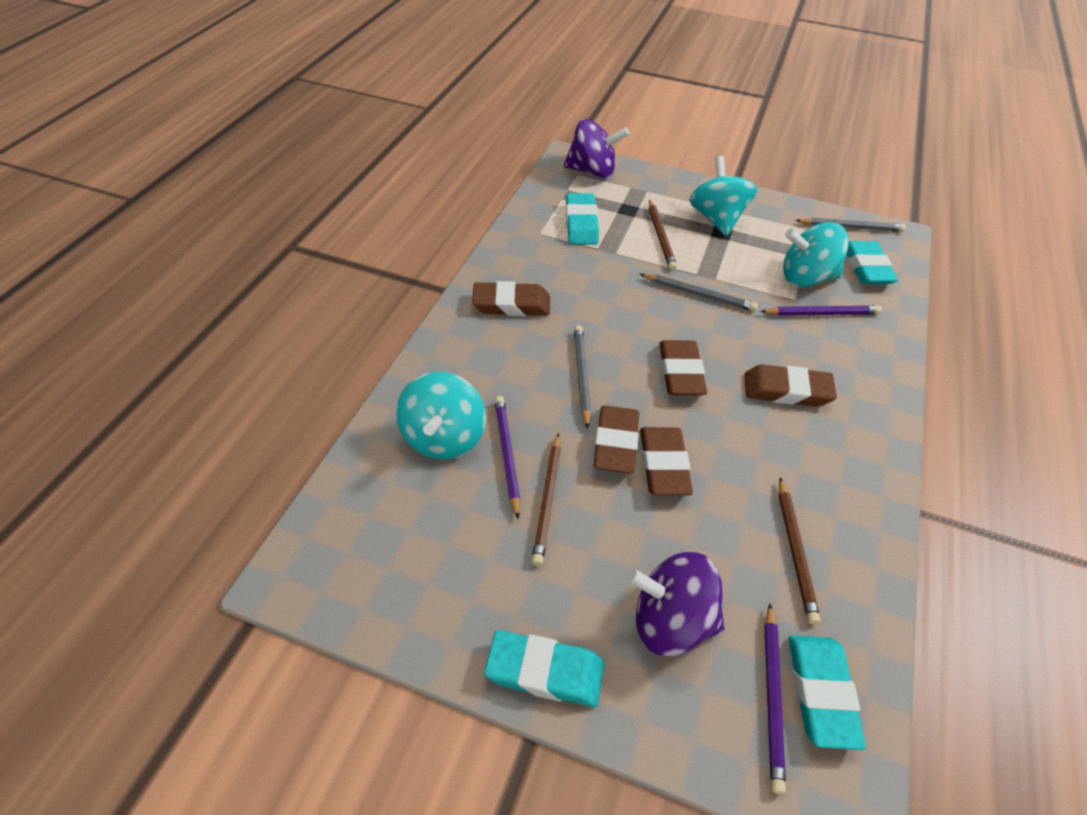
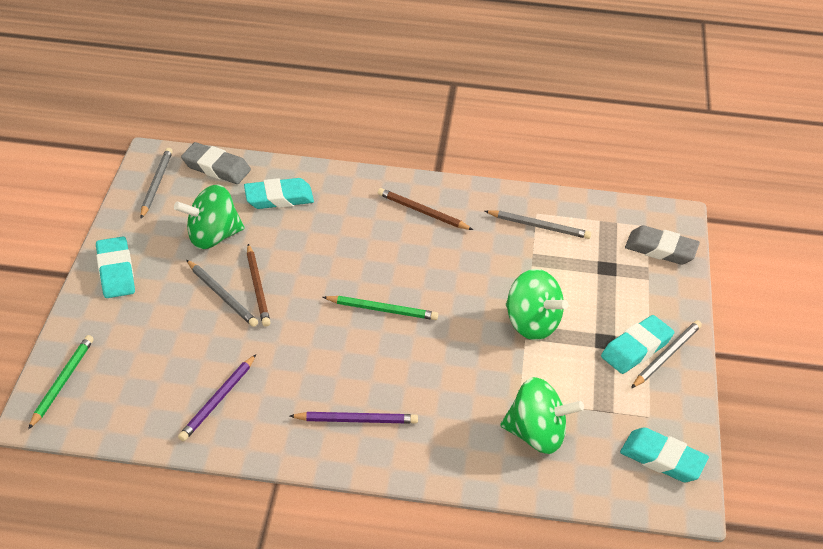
brown eraser: [472,281,550,316] [593,405,639,474] [640,427,693,495] [660,340,707,395] [744,364,837,407] = 5 -> none = 0
brown pencil: [531,433,561,566] [649,200,677,270] [779,477,820,625] = 3 -> [247,244,271,327] [378,188,473,230] = 2
green pencil: none = 0 -> [28,335,94,430] [323,296,438,320] = 2
green spinning top: none = 0 -> [174,184,244,249] [500,377,584,454] [506,269,568,340] = 3
grey eraser: none = 0 -> [181,142,251,184] [625,225,700,265] = 2
grey pencil: [574,325,591,429] [640,274,758,311] [795,218,906,232] = 3 -> [140,148,173,218] [186,260,258,327] [485,210,591,239] [631,320,702,388] = 4
purple pencil: [494,396,521,519] [760,305,882,316] [764,603,786,794] = 3 -> [178,355,256,441] [290,412,418,424] = 2
purple spinning top: [564,119,629,178] [627,552,724,656] = 2 -> none = 0
turquoise spinning top: [396,372,486,459] [689,156,757,236] [783,222,849,287] = 3 -> none = 0

